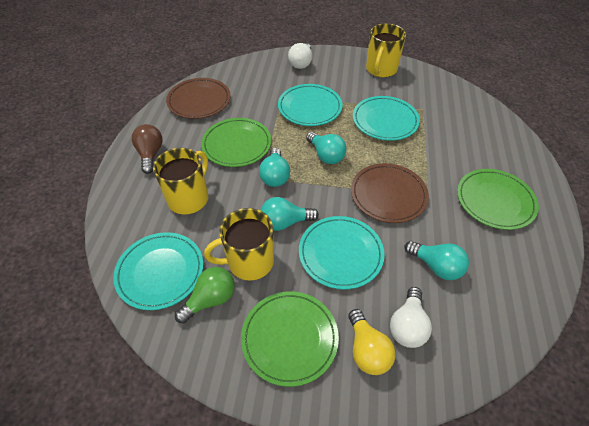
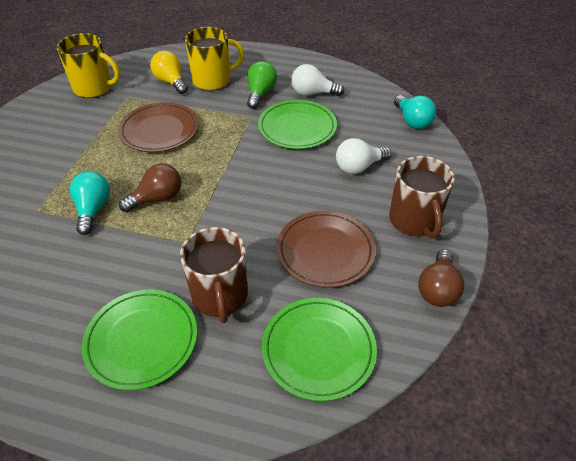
brown light bulb: [132,124,163,174] = 1 -> [119,163,181,212] [418,249,465,307] = 2
brown mug: none = 0 -> [180,227,248,323] [389,156,455,239] = 2
turquoise light bulb: [259,148,290,187] [260,197,319,231] [306,132,346,164] [404,241,469,280] = 4 -> [70,171,110,235] [394,95,436,129] = 2
turquoise plate: [113,232,203,310] [278,84,343,126] [299,216,384,290] [353,96,420,141] = 4 -> none = 0
yellow mug: [153,148,208,214] [204,208,274,280] [366,23,406,77] = 3 -> [57,33,120,98] [185,27,244,90] = 2

